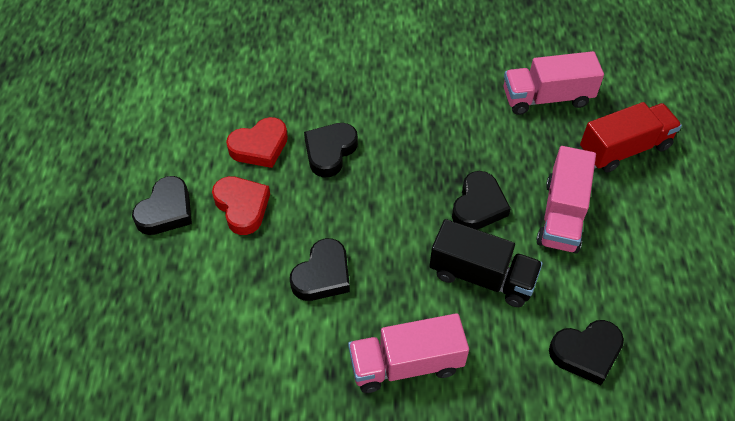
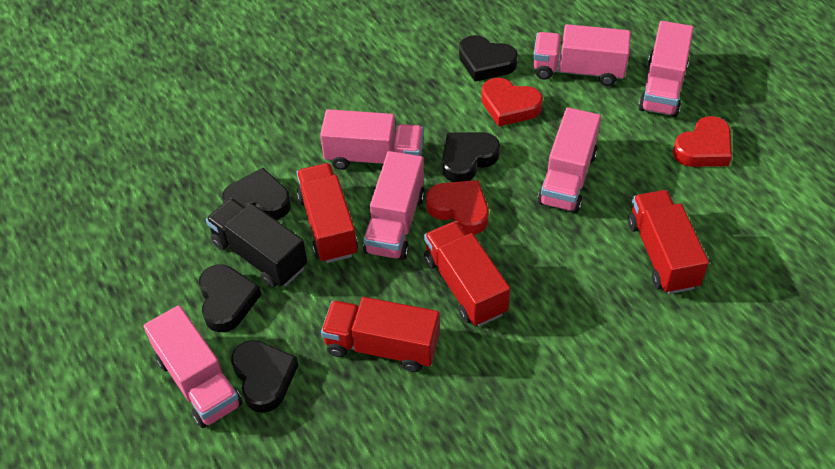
pink truck: [348,313,469,393] [504,51,604,115] [536,146,596,253] = 3 -> [143,305,243,428] [320,109,424,170] [363,151,425,260] [533,24,631,86] [537,107,601,213] [638,21,694,117] = 6
red heart: [212,176,270,235] [226,117,288,168] = 2 -> [426,180,489,235] [481,78,543,127] [673,116,732,167] = 3
red truck: [580,102,682,173] = 1 -> [296,163,358,263] [321,297,440,372] [424,221,510,326] [628,190,709,294] = 4

